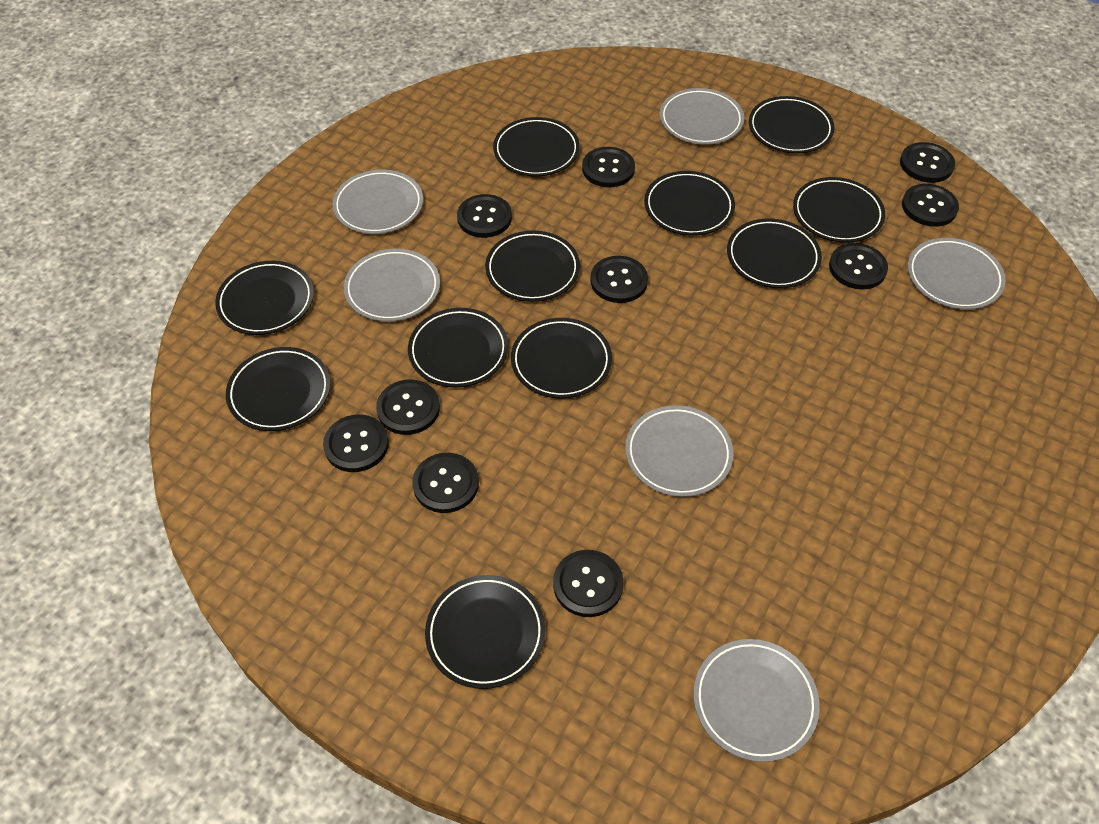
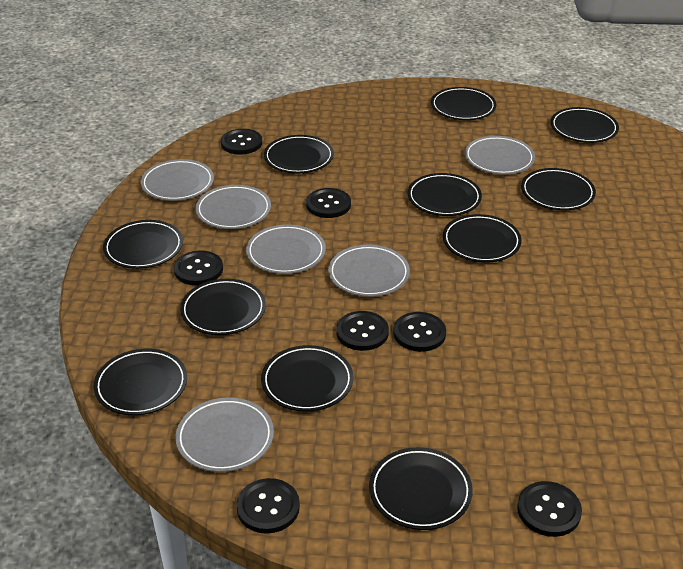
black button: [323,414,389,472] [376,379,440,435] [412,453,479,513] [457,194,512,238] [553,550,623,617] [582,147,635,187] [590,256,648,303] [829,243,888,290] [900,142,955,183] [902,184,959,227] = 10 -> [174,251,223,285] [221,129,262,154] [236,478,300,534] [306,188,351,218] [336,311,389,351] [393,312,446,352] [517,481,582,537] = 7

